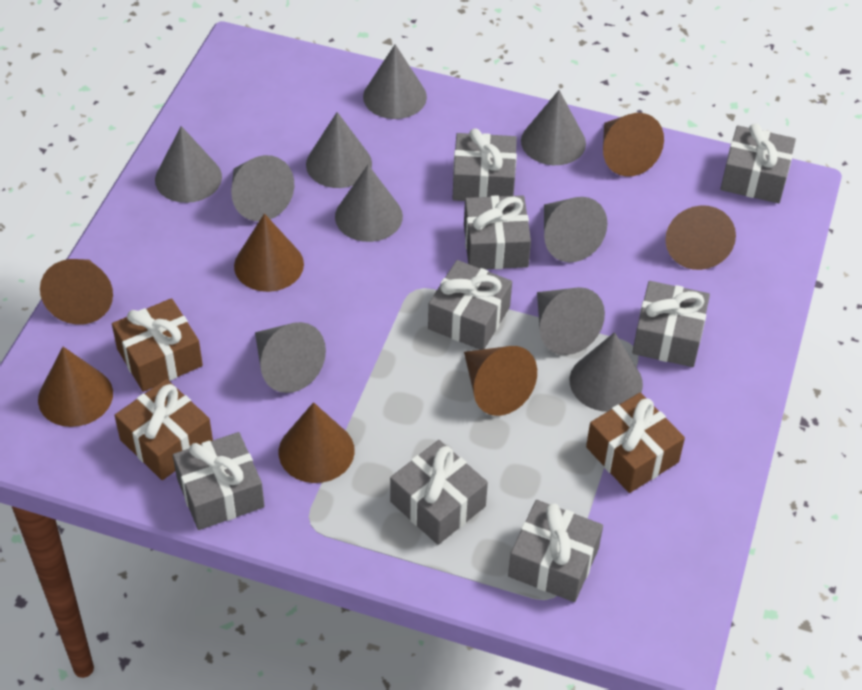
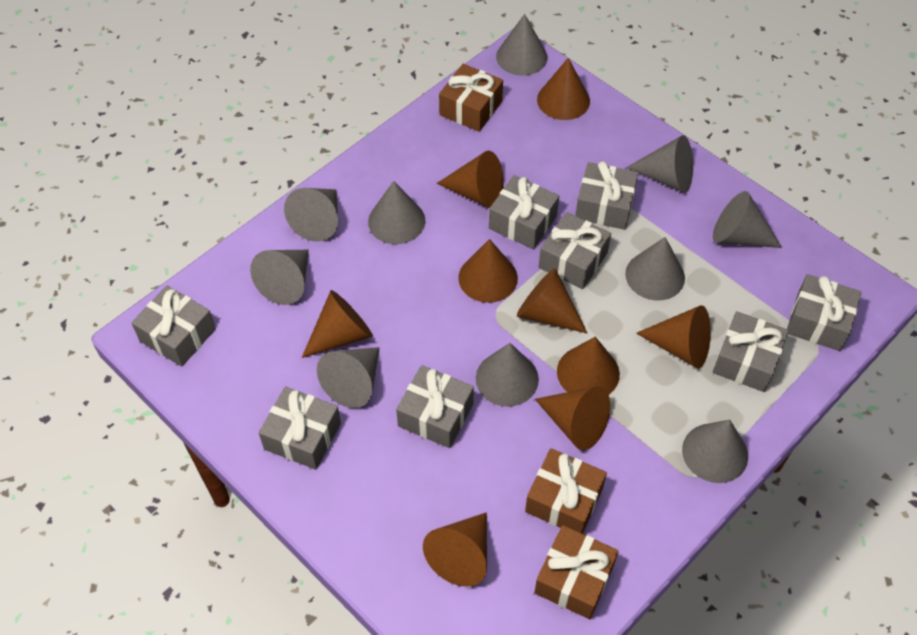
brown cone: [38,347,113,427] [40,259,113,325] [234,213,304,292] [279,402,355,483] [464,346,537,416] [603,113,664,177] [665,205,736,270] = 7 -> [302,290,373,358] [423,512,487,587] [437,151,504,208] [458,239,518,303] [517,268,588,334] [535,386,610,450] [537,58,590,120] [557,337,620,395] [636,305,711,369] = 9

